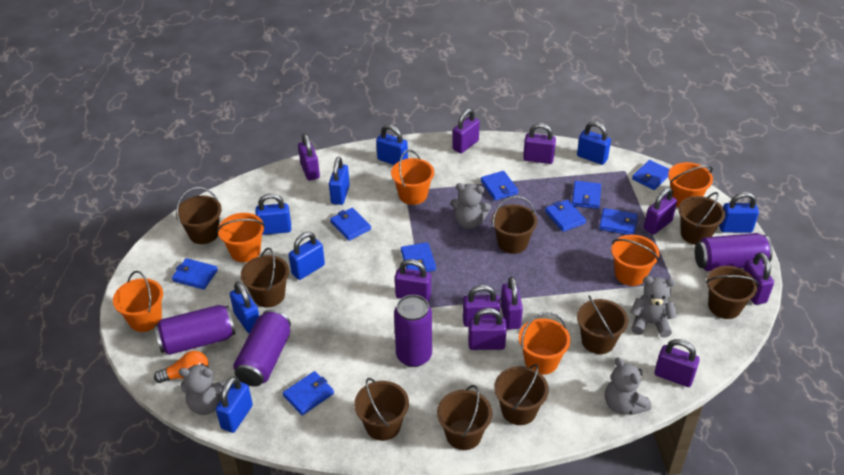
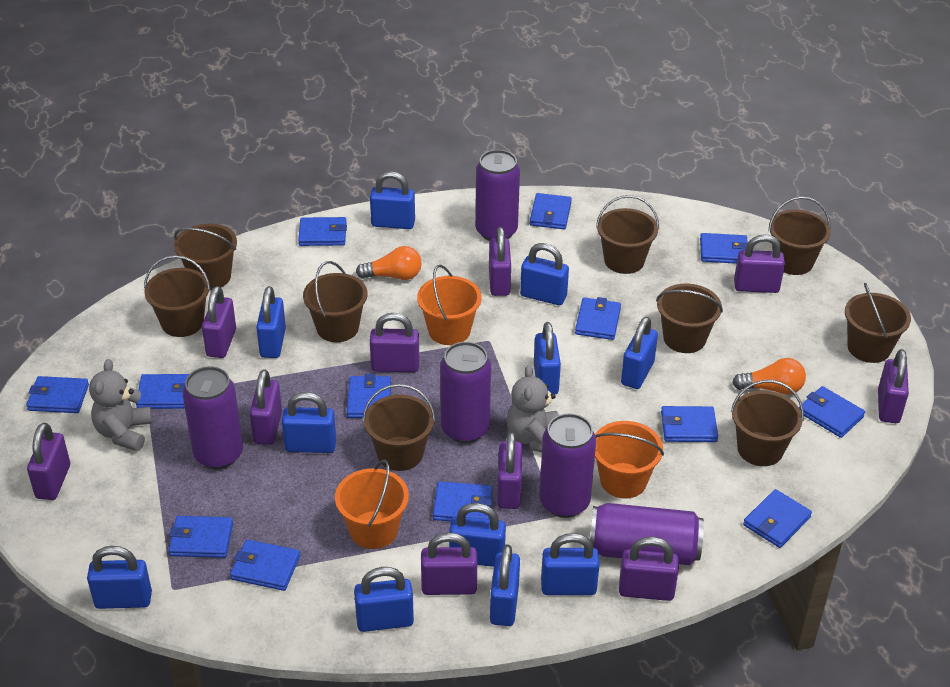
blue padlock: [216,377,253,433] [230,282,259,333] [256,193,291,235] [289,232,325,280] [329,157,350,205] [376,124,408,165] [577,121,611,165] [719,192,759,233] = 8 -> [87,546,152,609] [256,286,286,358] [282,392,336,453] [354,567,414,632] [370,171,415,229] [449,503,506,567] [490,544,520,626] [520,243,569,305] [534,322,561,394] [541,533,600,595] [621,317,658,389] = 11
blue wallet: [172,258,218,290] [283,371,334,415] [330,208,371,241] [401,242,436,272] [481,171,518,201] [545,200,586,232] [572,181,601,209] [599,208,638,235] [632,160,670,190] = 9 -> [26,376,89,413] [136,374,189,409] [169,516,233,558] [230,539,300,591] [298,217,347,246] [347,374,391,418] [433,481,493,521] [530,193,572,229] [575,297,621,340] [661,406,718,442] [700,233,748,264] [743,489,812,548] [799,386,865,438] = 13
grey teddy bear: [179,363,227,415] [451,183,491,229] [605,357,651,415] [631,276,677,338] = 4 -> [89,359,152,451] [506,365,559,452] = 2
orange bucket: [113,271,163,332] [217,213,265,262] [391,150,434,205] [518,312,571,375] [611,235,659,286] [668,162,713,208] = 6 -> [335,460,409,549] [417,265,482,345] [595,421,664,498] = 3
orange light bulb: [154,351,209,383] = 1 -> [356,246,422,280] [732,358,806,395] = 2
purple can: [154,305,235,355] [233,310,291,387] [394,295,432,367] [695,233,773,271] = 4 -> [183,366,243,469] [440,342,491,443] [475,150,520,241] [539,413,596,518] [590,503,704,565] = 5

